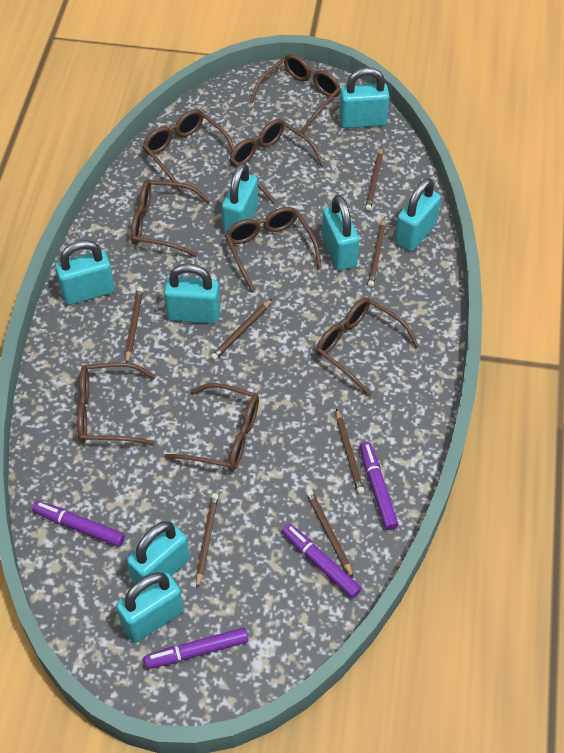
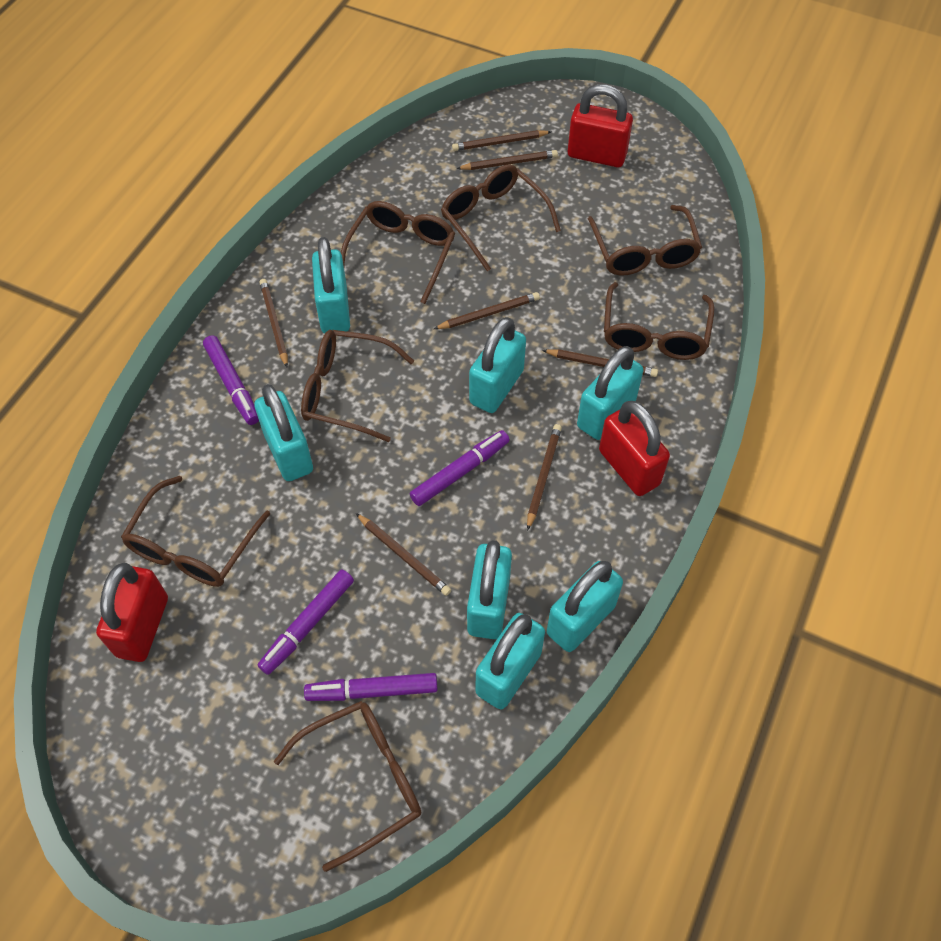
brown glasses: [77,362,156,445] [131,180,210,257] [142,109,234,192] [164,383,259,471] [225,207,322,292] [229,119,324,203] [250,54,341,132] [316,298,420,397] = 8 -> [121,476,270,587] [274,701,421,872] [301,330,414,442] [341,201,455,304] [441,165,561,271] [588,205,702,276] [604,282,715,360] = 7
red padlock: none = 0 -> [96,563,168,662] [568,84,633,167] [599,401,670,496] = 3
turquoise padlock: [55,240,115,305] [116,572,183,643] [127,521,190,584] [164,264,220,324] [222,163,258,234] [322,195,359,271] [339,67,390,128] [395,178,441,252] = 8 -> [254,384,313,481] [312,237,350,334] [467,540,512,639] [469,317,526,413] [476,613,545,709] [547,561,623,652] [577,346,643,440] = 7

